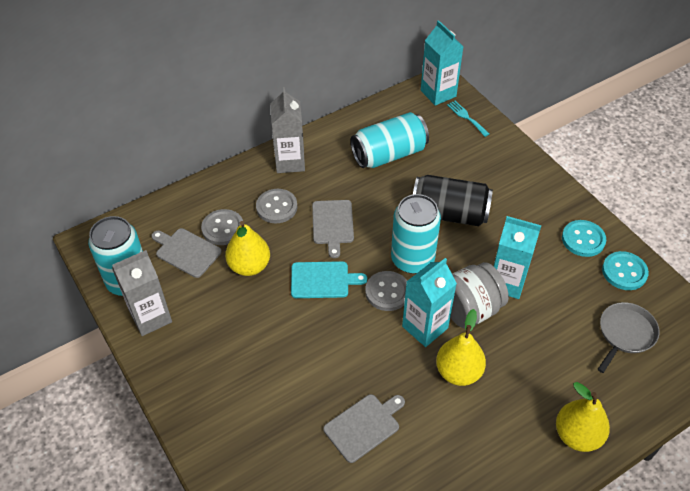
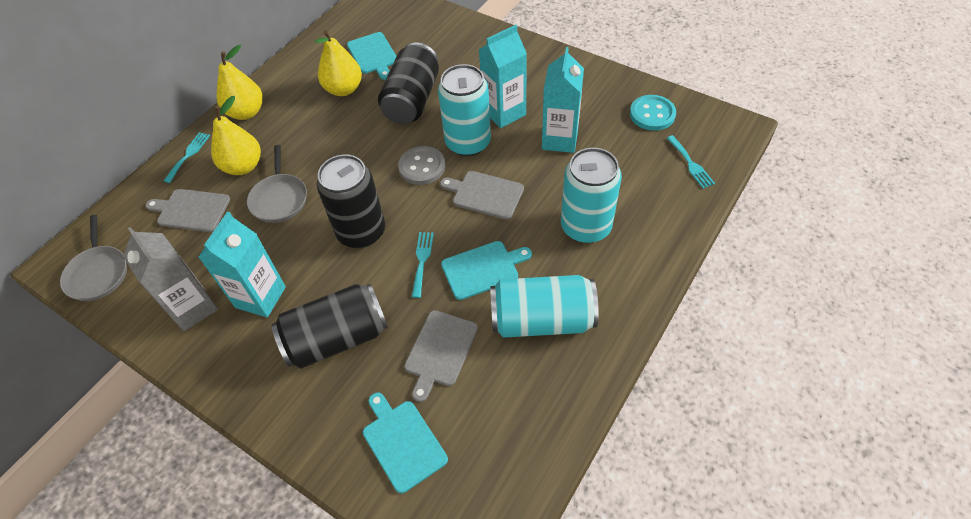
black can: [413,175,493,226] = 1 -> [271,284,388,369] [317,155,385,248] [378,42,439,124] = 3
grey button: [201,209,243,245] [256,189,298,223] [365,271,407,311] = 3 -> [398,146,445,185] = 1
grey carton: [112,250,172,336] [270,87,305,173] = 2 -> [123,227,218,331] = 1
grey jar: [450,262,509,328] = 1 -> none = 0
grey pan: [598,302,660,373] = 1 -> [60,215,127,301] [247,145,307,223] = 2
turquoise button: [562,220,606,257] [602,251,649,290] = 2 -> [630,95,676,131] = 1
turquoise cutting board: [291,261,367,298] = 1 -> [347,32,397,80] [363,393,448,493] [441,241,532,300] = 3
turquoise fork: [447,101,489,137] = 1 -> [164,132,210,183] [412,232,434,298] [667,135,715,189] = 3

